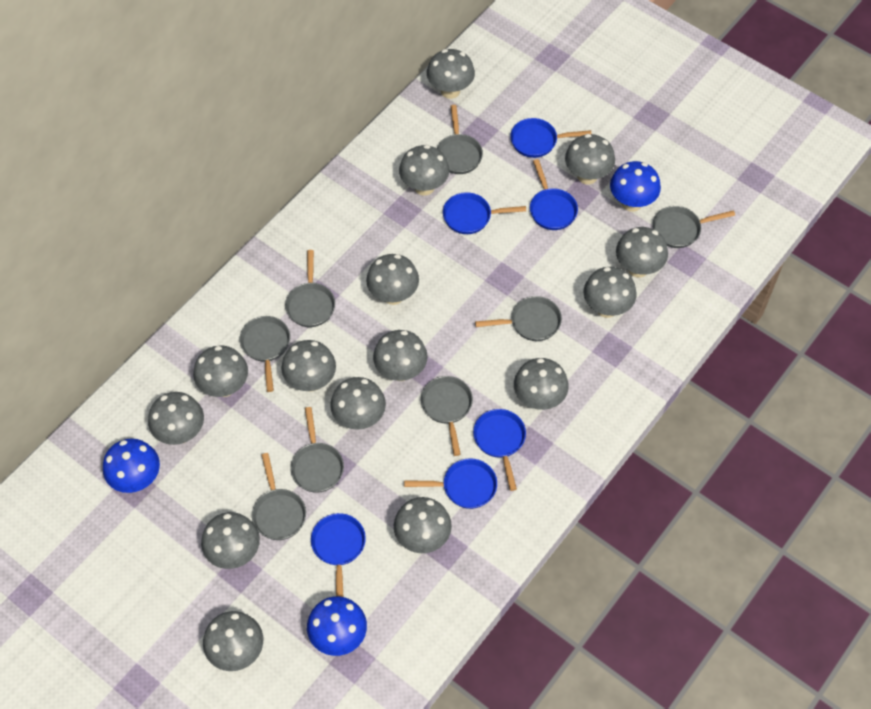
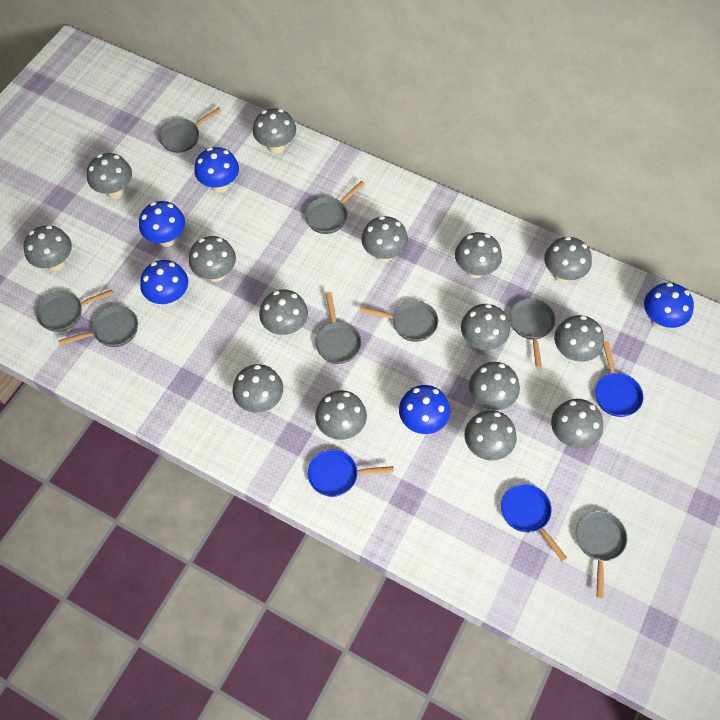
blue mushroom: [103,438,160,493] [307,596,367,656] [610,161,661,212] = 3 -> [139,201,185,247] [140,260,188,306] [194,147,239,193] [399,385,450,434] [644,283,694,329] = 5
blue pan: [311,513,366,597] [404,458,497,509] [443,192,526,234] [473,409,526,491] [510,118,592,158] [530,159,578,230] = 6 -> [308,450,394,497] [501,484,567,561] [595,341,643,417] = 3

